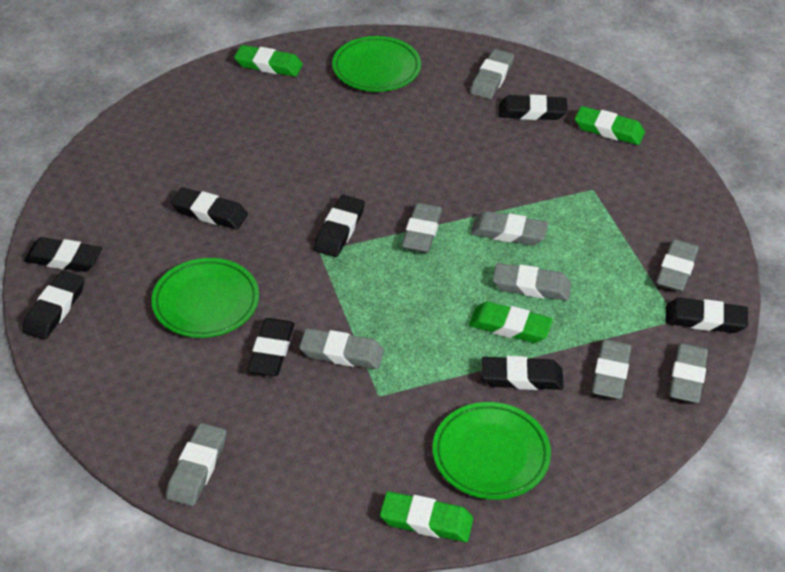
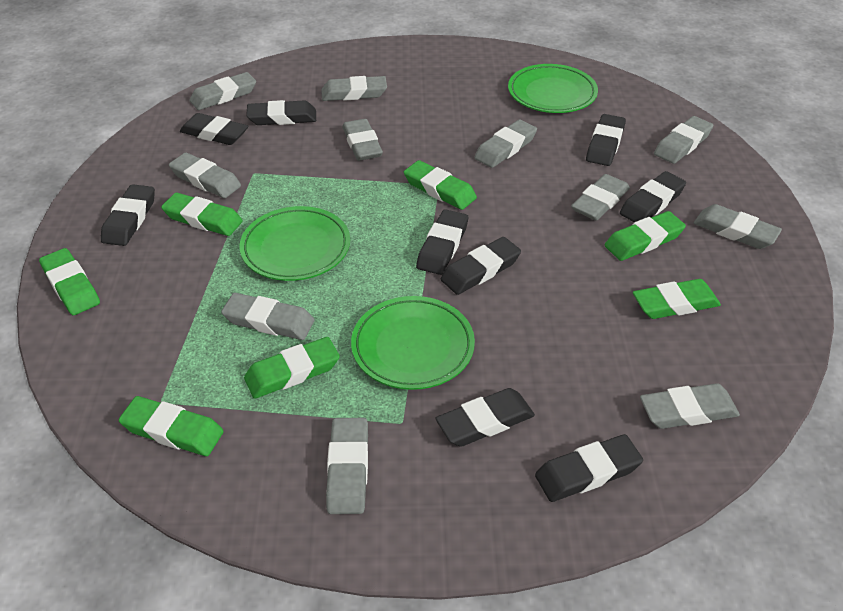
black eraser: [22,271,84,340] [24,237,102,272] [171,188,248,230] [247,318,294,376] [314,195,365,257] [481,356,564,390] [499,94,568,120] [665,298,748,333] = 8 -> [101,184,155,246] [180,113,248,145] [246,100,316,125] [416,209,468,275] [435,388,535,447] [441,237,521,295] [535,434,643,502] [586,114,626,166] [620,171,686,222] = 9
green eraser: [234,45,303,77] [380,491,473,542] [469,302,553,343] [575,106,645,145] = 4 -> [39,248,100,315] [119,396,224,456] [161,193,243,236] [244,337,340,399] [404,160,477,210] [605,211,686,261] [633,279,721,319] = 7
grey eraser: [166,423,226,506] [299,328,384,369] [401,203,443,253] [470,49,514,99] [471,211,548,245] [493,263,571,301] [592,339,631,399] [656,239,699,292] [669,343,708,403] = 9 -> [169,153,241,198] [190,72,256,110] [221,293,315,340] [321,76,387,101] [326,418,368,514] [342,119,383,161] [474,119,537,168] [571,174,630,221] [640,383,740,429] [654,116,713,164] [694,204,782,249] = 11

